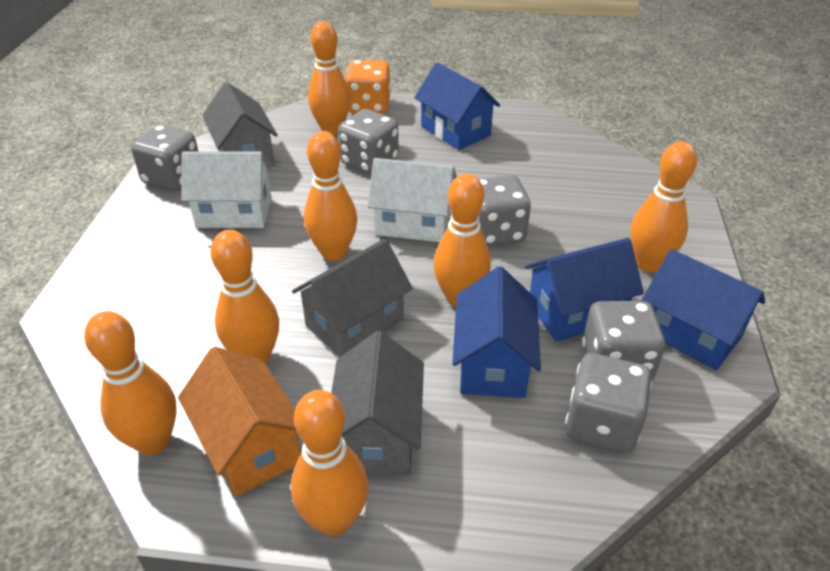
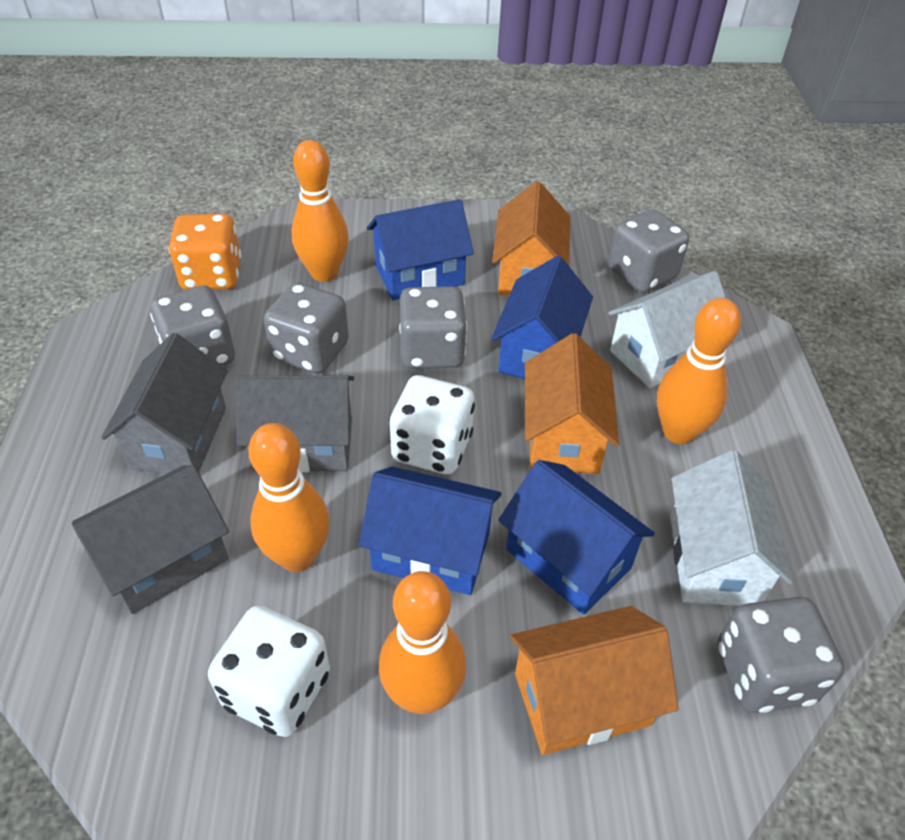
orange bowling pin: [84,311,177,455] [211,230,279,364] [291,390,368,536] [304,131,357,261] [308,21,351,135] [433,173,491,307] [630,141,697,272] = 7 -> [248,423,330,572] [291,140,349,282] [379,571,466,714] [657,298,741,444] = 4
orange house: [178,347,300,497] = 1 -> [492,181,570,296] [510,606,678,755] [525,333,619,474] = 3
white dice: none = 0 -> [208,605,330,737] [390,375,475,475] = 2

